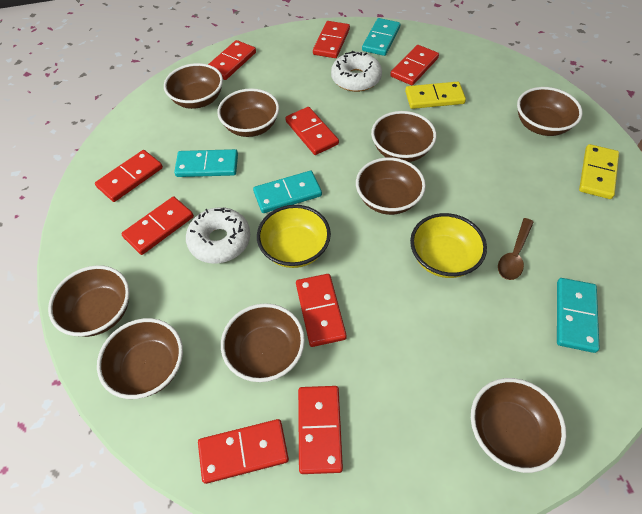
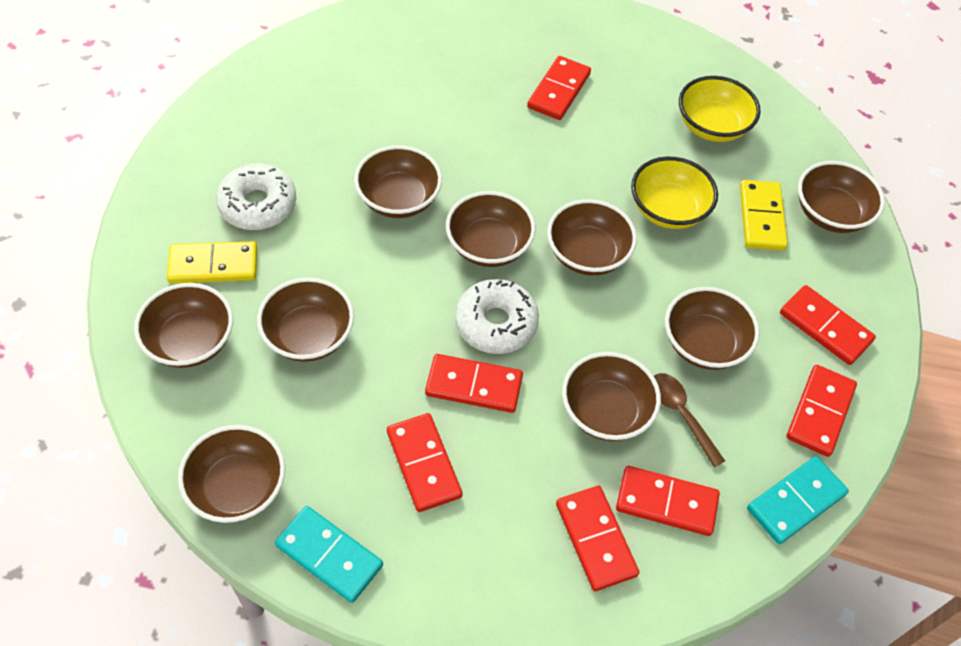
red domino: [95,150,163,202] [121,196,194,255] [198,419,289,484] [208,40,256,80] [285,107,339,155] [296,274,347,347] [298,386,343,474] [313,21,350,58] [390,45,439,85] = 9 -> [387,413,463,512] [425,354,523,413] [527,56,591,120] [556,486,639,591] [616,466,720,536] [780,285,876,365] [786,365,857,457] = 7
turquoise domino: [174,149,238,177] [253,171,322,213] [362,18,400,56] [557,278,599,353] = 4 -> [275,506,383,603] [747,456,849,544] = 2

